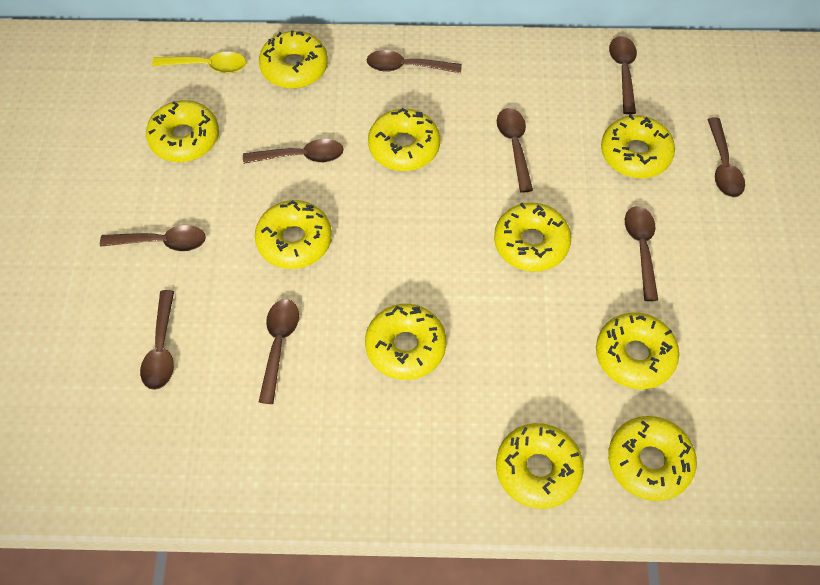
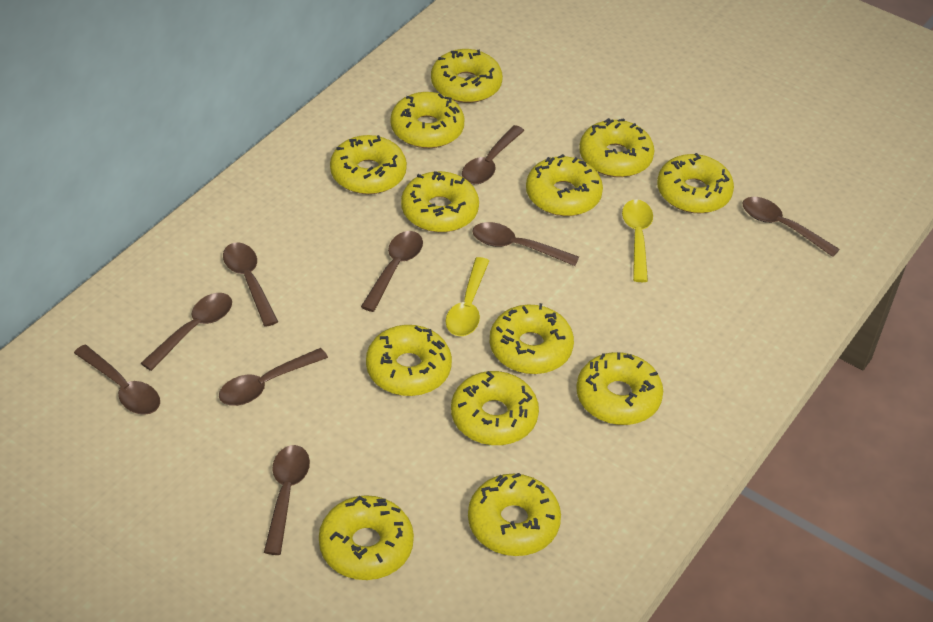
yellow donut: [146,100,219,162] [255,200,332,269] [259,30,328,89] [365,304,446,380] [368,108,440,171] [494,202,571,272] [496,423,584,509] [596,312,679,389] [601,114,675,178] [608,416,697,501] = 10 -> [319,495,414,580] [330,135,407,194] [366,325,452,396] [391,92,464,148] [401,171,479,232] [431,49,503,103] [451,371,539,445] [468,473,561,556] [490,303,574,374] [526,154,603,216] [576,352,663,425] [579,118,654,177] [657,153,734,213] = 13
yellow spoon: [152,52,246,73] = 1 -> [446,257,489,336] [622,199,653,282] = 2

